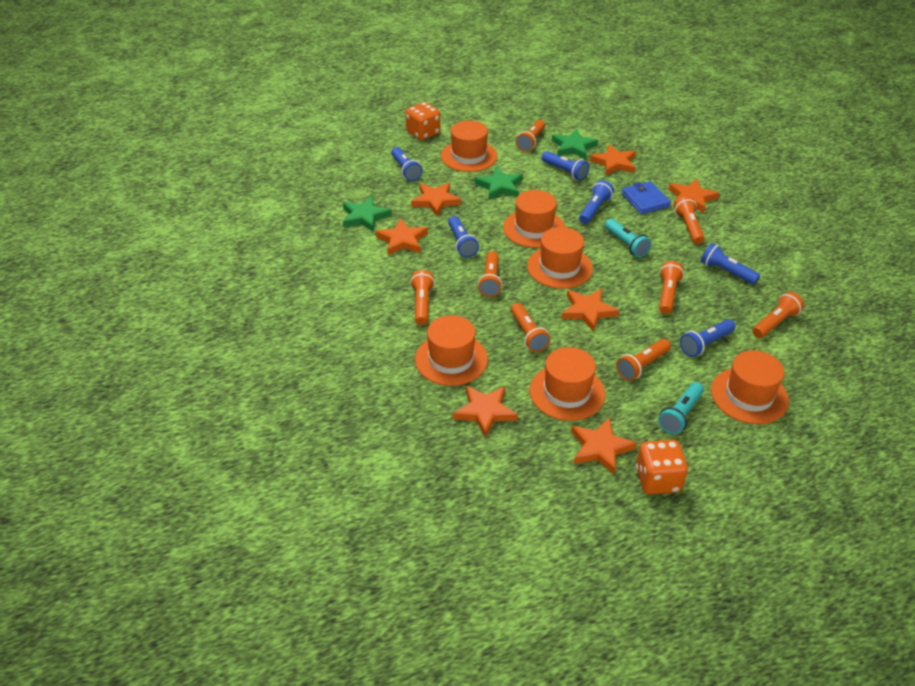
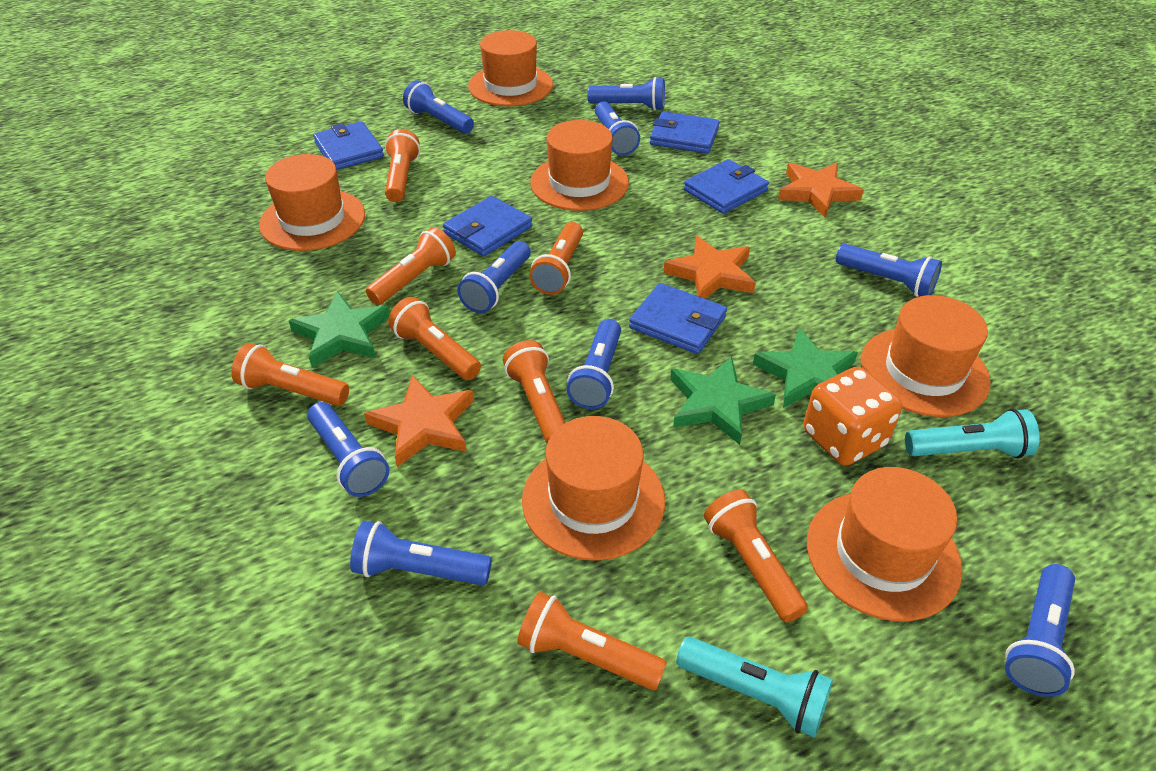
blue flashlight: [391,147,423,181] [448,216,479,257] [542,151,589,181] [579,180,614,224] [680,319,735,357] [701,243,760,285] = 6 -> [307,402,390,497] [350,521,492,585] [403,80,474,134] [457,241,531,313] [566,319,621,409] [587,77,665,111] [595,101,640,156] [836,244,942,297] [1005,564,1075,697] = 9
blue wallet: [621,181,671,214] = 1 -> [313,121,384,170] [443,196,532,256] [629,283,727,354] [650,111,720,154] [684,159,769,214] = 5
orange dice: [405,102,440,140] [636,440,688,494] = 2 -> [803,366,902,466] = 1
orange star: [376,218,428,255] [411,182,461,216] [453,386,518,437] [561,289,619,332] [571,418,637,475] [590,144,636,176] [668,179,719,213] = 7 -> [364,375,474,467] [663,236,756,299] [778,163,864,217] = 3

